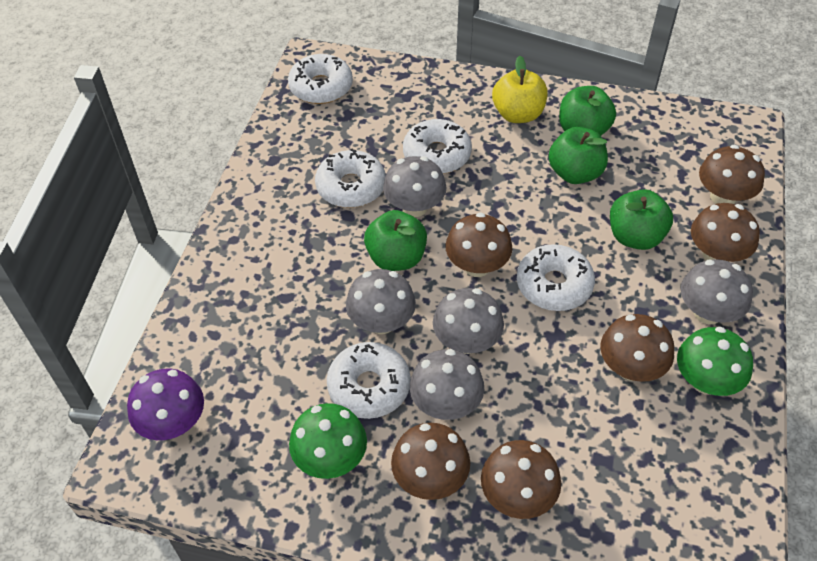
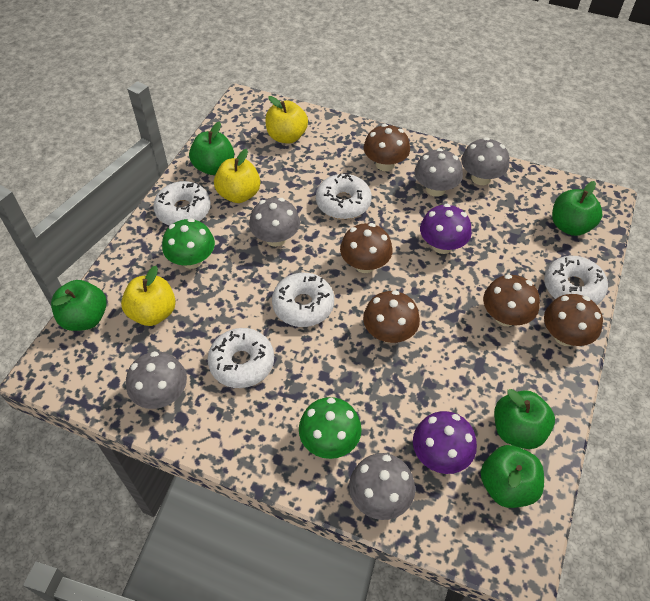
brown mushroom: [391,422,470,500] [446,213,512,277] [481,440,561,519] [600,314,674,382] [691,203,760,262] [699,145,765,204] = 6 -> [340,223,393,273] [363,124,410,171] [363,290,420,343] [483,274,540,326] [544,294,603,346] = 5
green apple: [364,210,427,271] [549,127,608,184] [559,86,616,136] [610,189,673,250] = 4 -> [51,280,107,331] [189,122,234,175] [480,445,544,508] [494,389,555,449] [552,181,603,236] = 5
purple mushroom: [127,368,204,440] = 1 -> [413,411,477,474] [420,204,472,254] = 2
yellow apple: [492,56,548,123] = 1 -> [121,266,176,326] [214,149,260,203] [265,96,308,144] = 3

